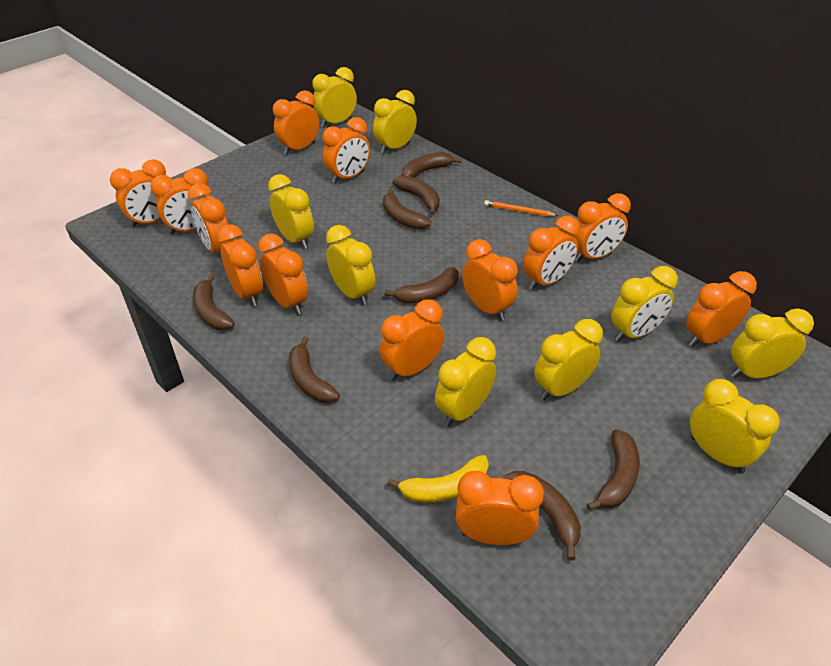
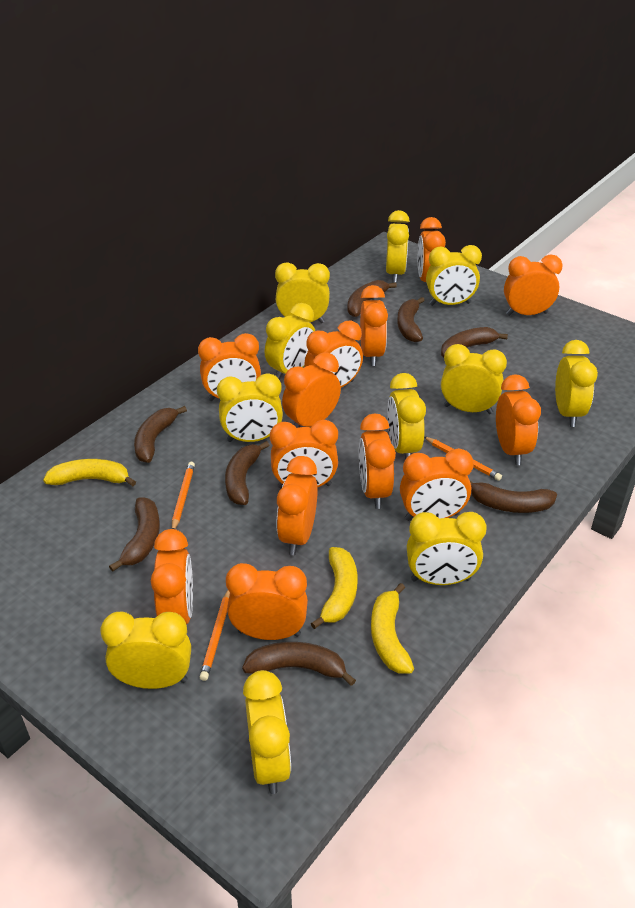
orange pencil: [484,200,559,217] = 1 -> [172,462,195,529] [200,590,230,681] [424,437,502,481] = 3
yellow banana: [387,455,489,503] = 1 -> [43,459,136,486] [311,547,358,629] [371,583,414,673] = 3
yellow clock: [268,174,314,249] [312,67,357,127] [326,225,375,305] [373,90,417,154] [435,337,496,427] [534,319,603,400] [611,266,678,342] [690,379,780,473] [731,308,814,379] = 9 -> [101,612,191,689] [217,373,283,442] [243,670,291,794] [265,303,315,380] [275,262,330,323] [386,210,410,283] [387,373,426,459] [407,512,487,585] [426,245,482,306] [441,344,507,414] [555,340,598,427] = 11

